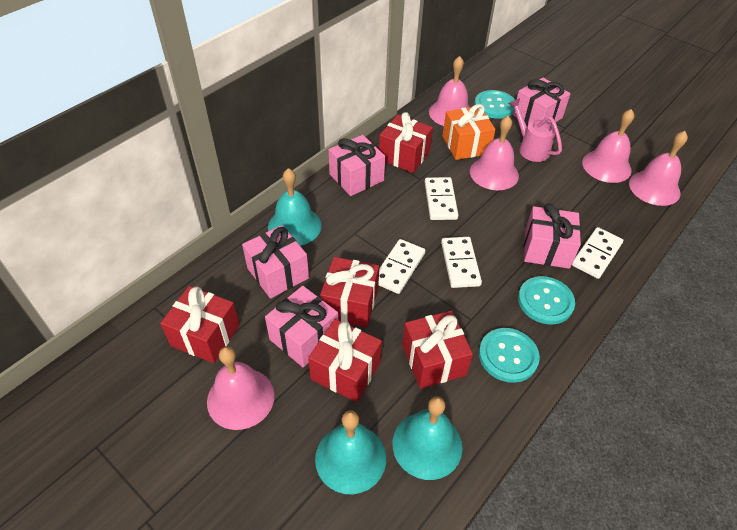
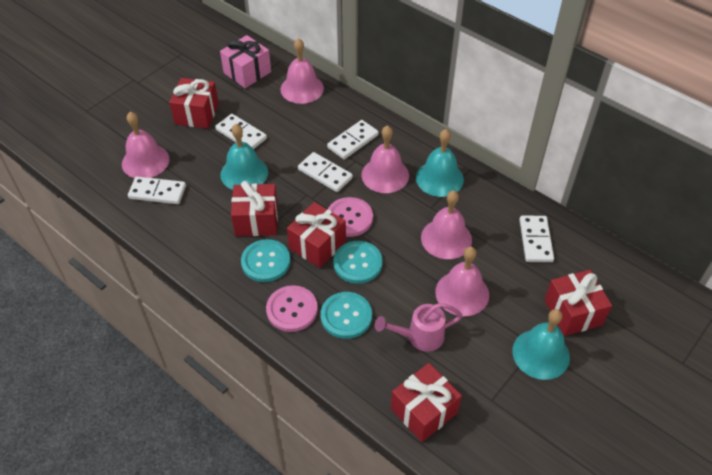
orange gift: [442,104,496,160] = 1 -> none = 0
pink button: none = 0 -> [266,285,318,332] [328,197,373,237] = 2
pink gift: [242,225,309,299] [265,286,338,367] [329,135,385,196] [513,77,571,125] [524,204,581,269] = 5 -> [220,35,271,88] = 1
white domino: [378,239,425,294] [425,177,458,220] [441,237,482,288] [572,227,623,279] = 4 -> [128,177,186,204] [215,114,267,149] [298,152,353,192] [327,120,379,159] [519,216,554,262] = 5

